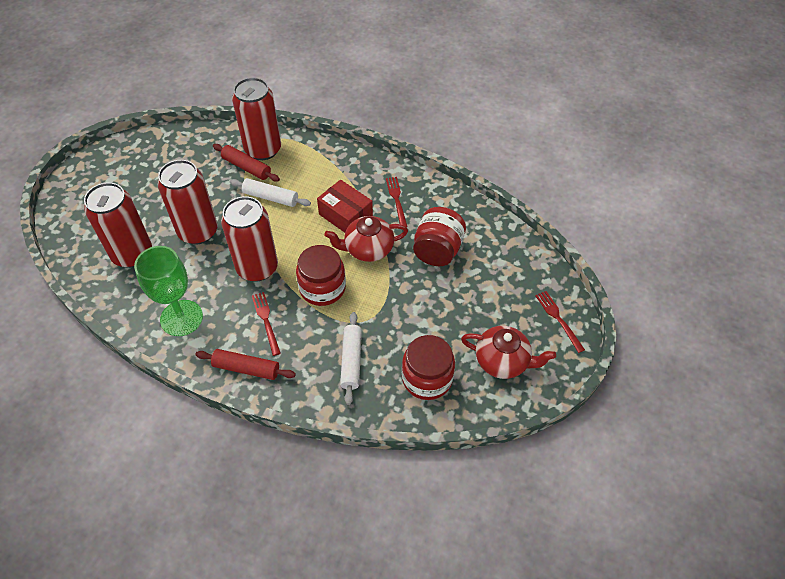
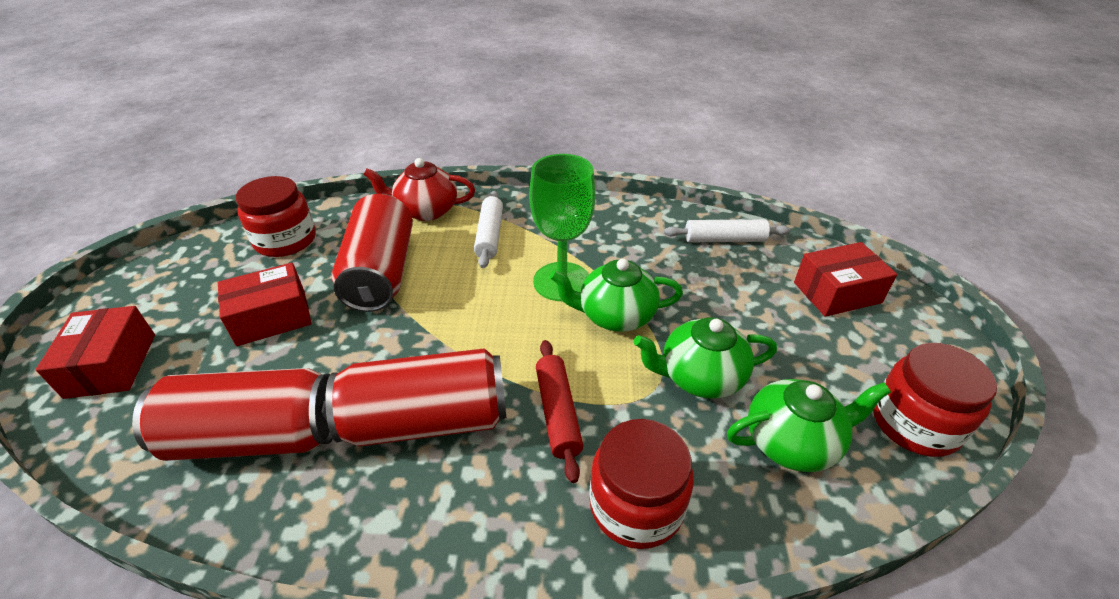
green teapot: none = 0 -> [550,259,683,332] [634,317,777,399] [727,379,891,472] = 3
red box: [317,180,373,233] = 1 -> [36,306,155,399] [218,263,312,346] [794,242,897,317] = 3
red can: [84,182,152,268] [158,160,218,245] [221,196,278,282] [232,77,281,160] = 4 -> [132,368,333,461] [325,348,506,447] [332,194,413,312] = 3
red fork: [252,292,281,356] [386,177,408,227] [535,291,585,353] = 3 -> none = 0
red rolling pin: [195,349,296,380] [213,144,280,182] = 2 -> [536,340,583,483] = 1
red teapot: [324,216,408,262] [461,326,556,379] = 2 -> [363,158,475,221] = 1

